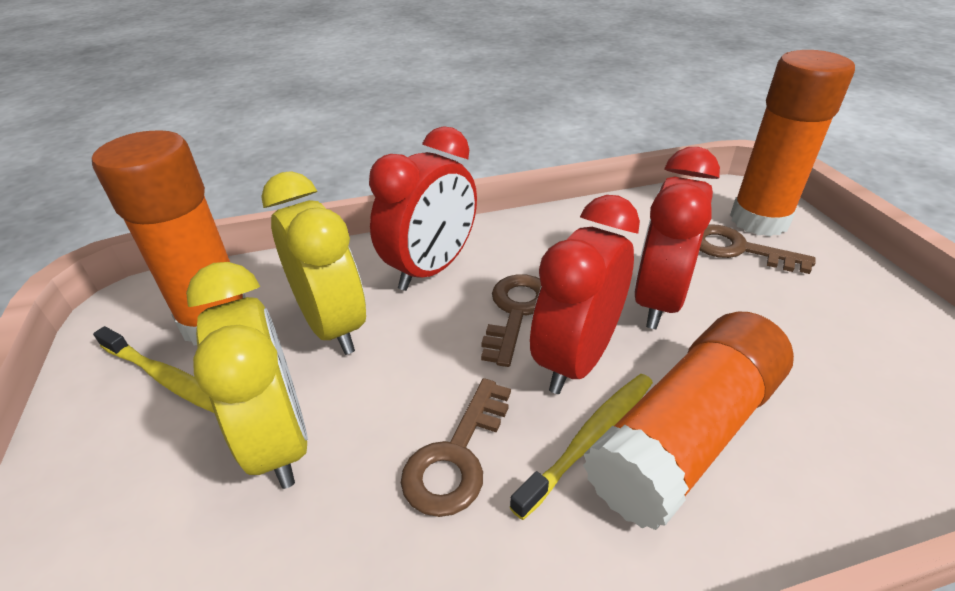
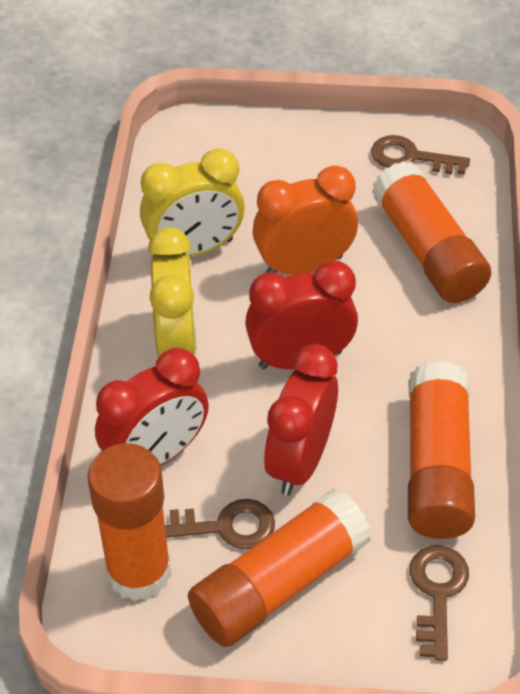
orange clock: none = 0 -> [253,165,358,275] = 1
orange glue stick: [92,130,246,345] [583,312,794,530] [730,50,855,236] = 3 -> [88,443,171,601] [188,489,372,647] [372,161,491,303] [408,360,475,539] = 4
yellow toothbrush: [93,326,214,413] [510,374,653,520] = 2 -> none = 0

